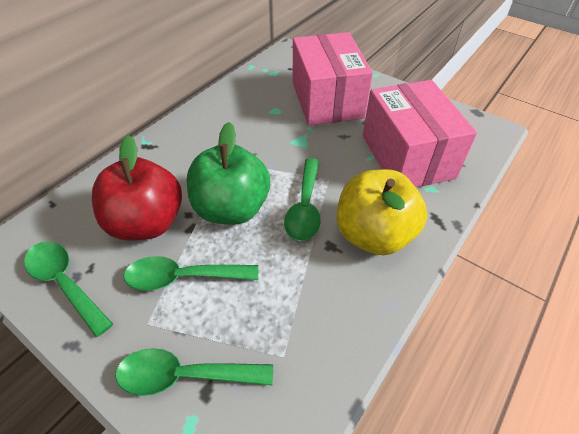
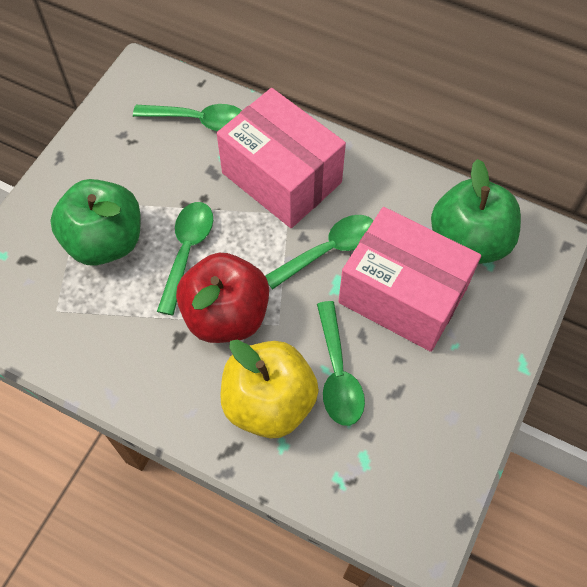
green apple: [187,122,270,225] = 1 -> [50,179,141,266] [431,159,521,264] = 2

